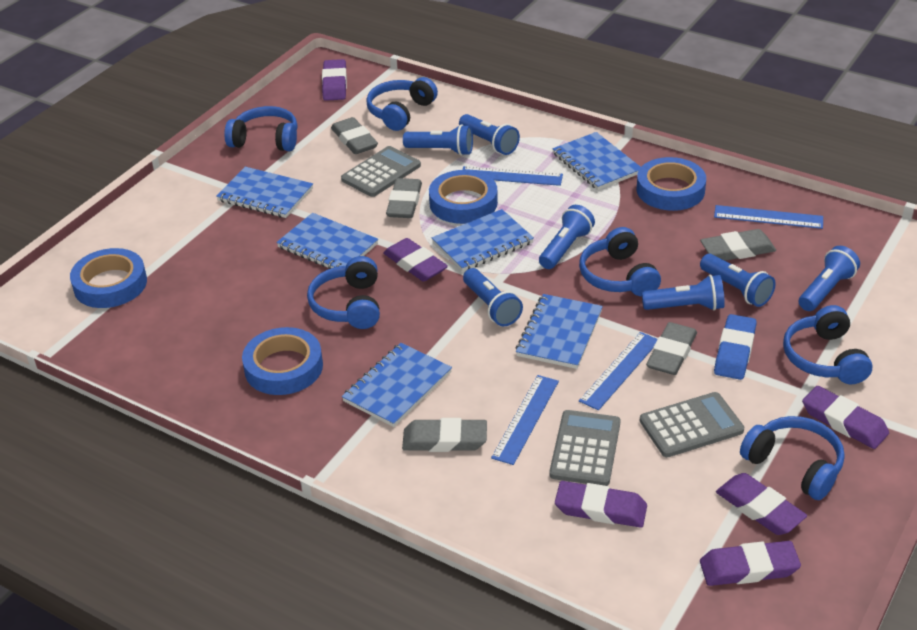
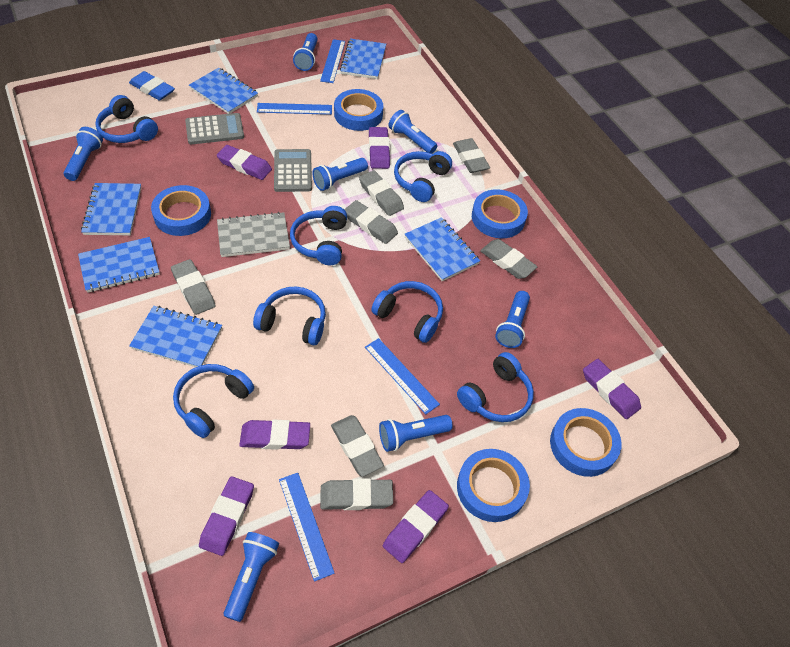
blue headphones: [224,106,297,151] [307,256,380,329] [366,77,438,131] [579,227,661,297] [740,416,845,500] [783,305,873,384] = 6 -> [95,95,158,143] [173,364,254,438] [253,287,326,345] [290,206,347,265] [371,281,443,343] [394,151,452,202] [457,352,534,422] = 7
blue tape: [70,248,147,308] [242,327,323,395] [429,170,498,224] [636,157,706,211] = 4 -> [151,185,211,236] [334,89,383,131] [457,449,530,522] [472,189,528,238] [550,408,622,477] = 5
grey calculator: [341,146,421,197] [549,410,621,486] [640,392,744,457] = 3 -> [185,113,244,144] [274,149,312,192] = 2
grey eraser: [331,117,378,154] [386,178,422,218] [402,418,487,452] [646,322,697,375] [700,229,776,261] = 5 -> [171,259,215,315] [320,478,393,510] [331,415,384,477] [344,200,398,244] [359,170,404,216] [453,138,490,173] [480,239,537,279] = 7
grey notebook: none = 0 -> [217,212,290,257] = 1

